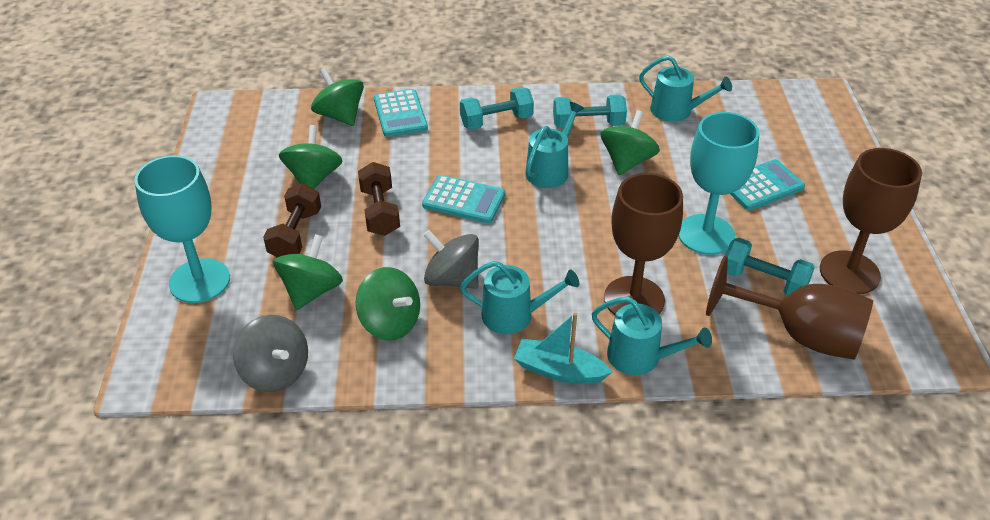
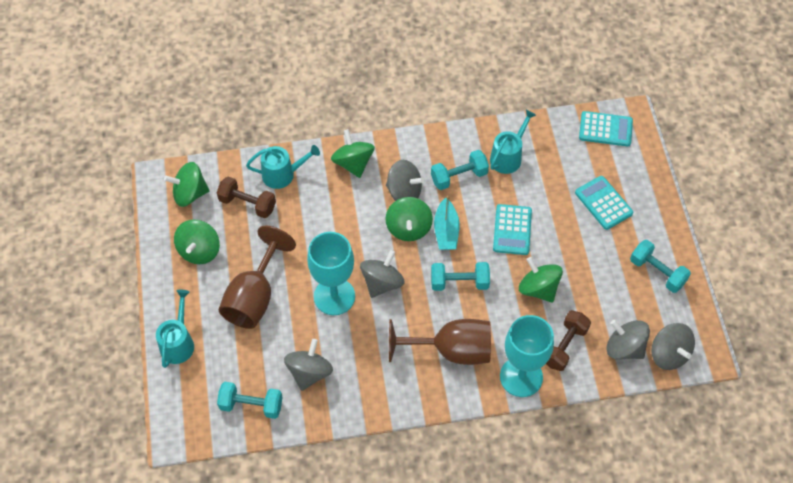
brown goblet: [604,173,683,315] [706,256,873,360] [820,148,922,294] = 3 -> [219,226,296,329] [389,319,491,365] = 2
grey spinning top: [233,315,308,392] [424,230,479,289] = 2 -> [284,339,333,391] [360,250,405,298] [386,160,425,201] [606,320,650,360] [651,323,695,370] = 5
turquoise dumbbell: [460,87,534,130] [553,94,627,128] [725,237,815,296] = 3 -> [217,382,283,419] [431,150,489,190] [431,262,490,291] [630,240,691,293] = 4
turquoise watering can: [460,261,579,334] [525,102,584,188] [592,297,712,375] [639,55,732,122] = 4 -> [156,290,194,368] [246,145,320,189] [490,110,536,174] = 3

